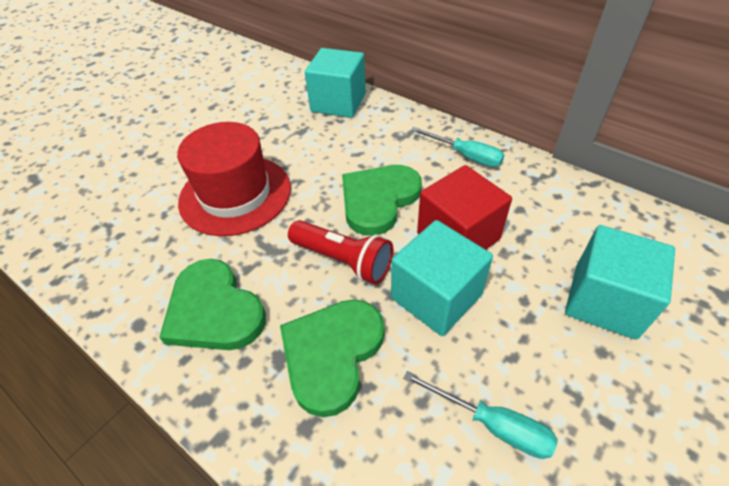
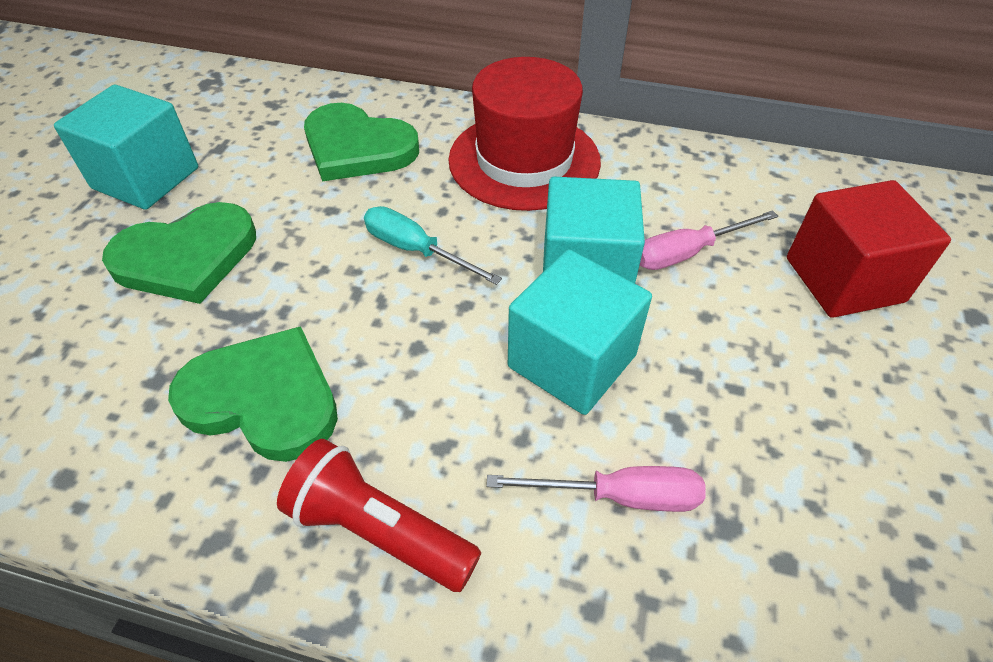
pink screwdriver: none = 0 -> [486,466,706,512] [639,210,778,270] = 2
turquoise screwdriver: [403,371,558,459] [411,127,504,167] = 2 -> [364,206,502,285] = 1

